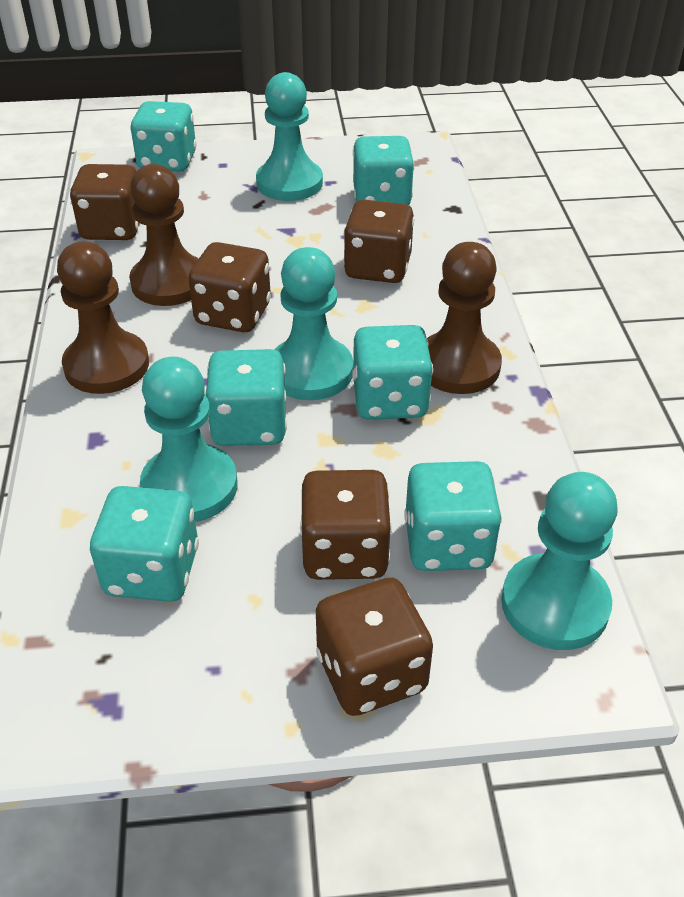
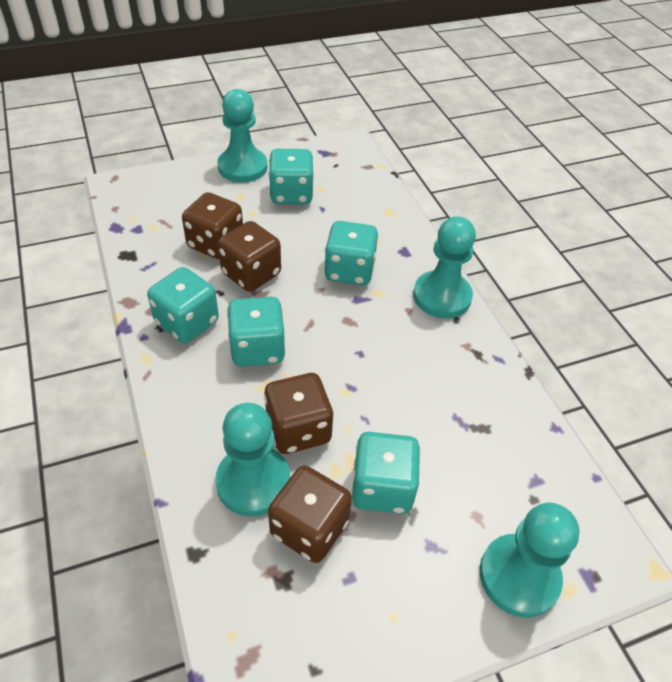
brown dice: [70,164,139,240] [188,242,271,332] [300,470,392,580] [316,578,433,716] [343,200,414,283] = 5 -> [182,192,243,259] [218,221,281,292] [264,373,334,454] [268,465,352,563] = 4
brown pawn: [57,242,149,394] [129,164,198,306] [427,242,502,394] = 3 -> none = 0
turquoise dice: [90,486,199,602] [130,101,196,172] [205,349,287,446] [352,325,433,420] [353,136,414,205] [404,461,502,571] = 6 -> [147,267,219,343] [227,297,286,367] [269,149,314,204] [324,221,378,286] [351,432,421,514] = 5

